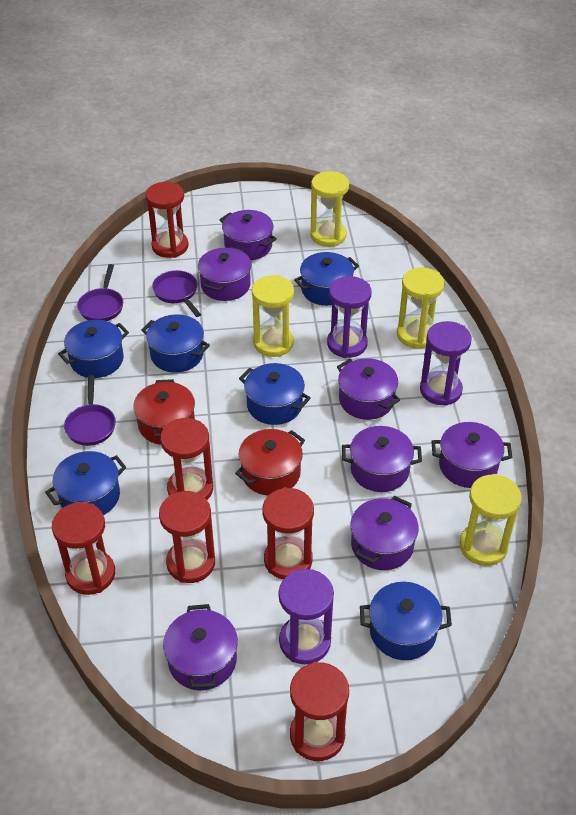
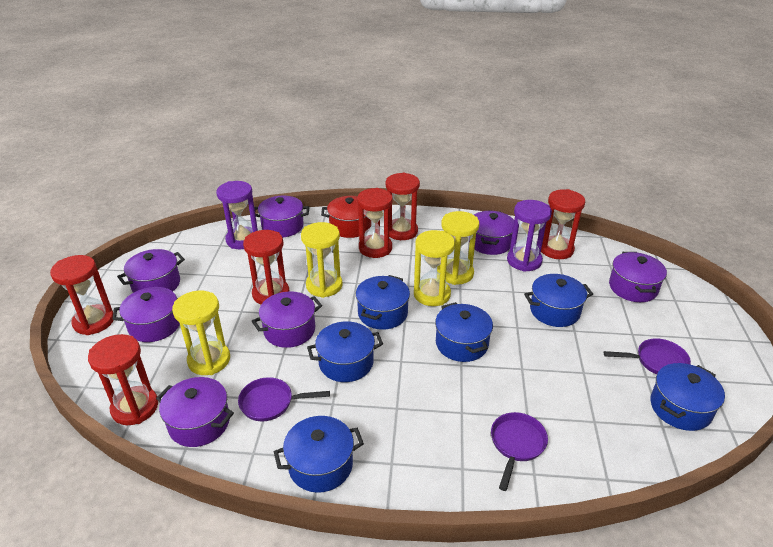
purple hourglass: [279,569,334,664] [327,276,372,358] [420,321,472,406] = 3 -> [216,181,258,249] [507,200,552,272] = 2
red pot: [133,379,195,445] [235,429,305,495] = 2 -> [321,196,371,238] = 1

